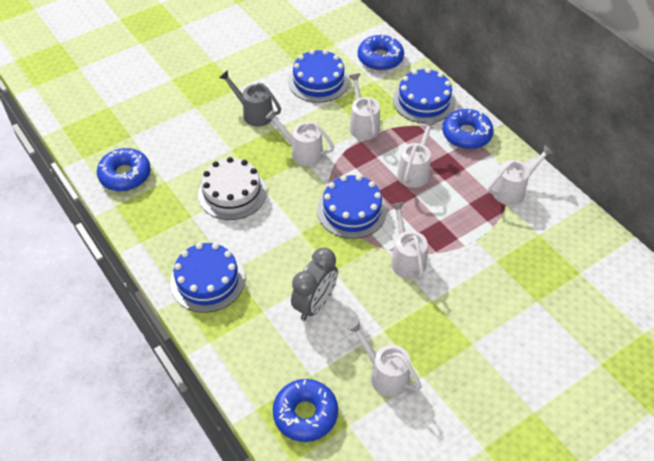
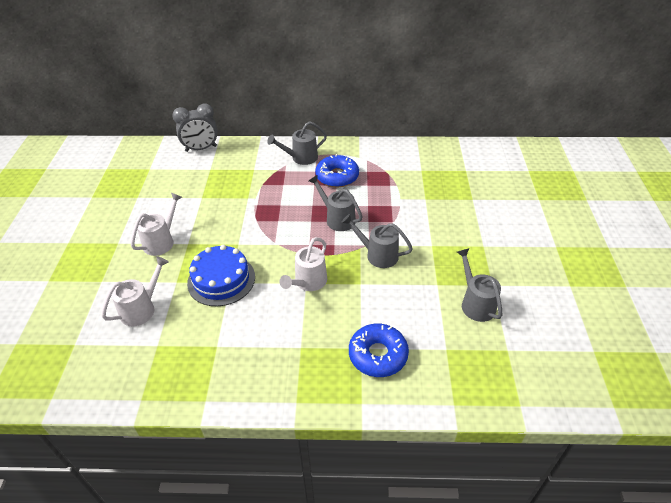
blue cake: [170,243,245,313] [288,50,349,103] [317,175,387,239] [393,68,455,123] = 4 -> [187,245,255,306] = 1
blue donut: [97,148,151,191] [273,379,338,442] [358,35,404,71] [442,109,494,149] = 4 -> [315,154,359,187] [349,324,409,377] = 2
grey watering can: [219,70,281,126] = 1 -> [267,121,327,165] [309,175,363,231] [341,214,413,268] [457,248,502,322] = 4
white cake: [198,157,267,220] = 1 -> none = 0
white watering can: [265,109,334,166] [347,320,422,397] [349,73,380,140] [391,202,428,279] [397,119,437,188] [488,144,554,205] = 6 -> [102,256,169,326] [131,193,182,256] [279,237,327,291] = 3

